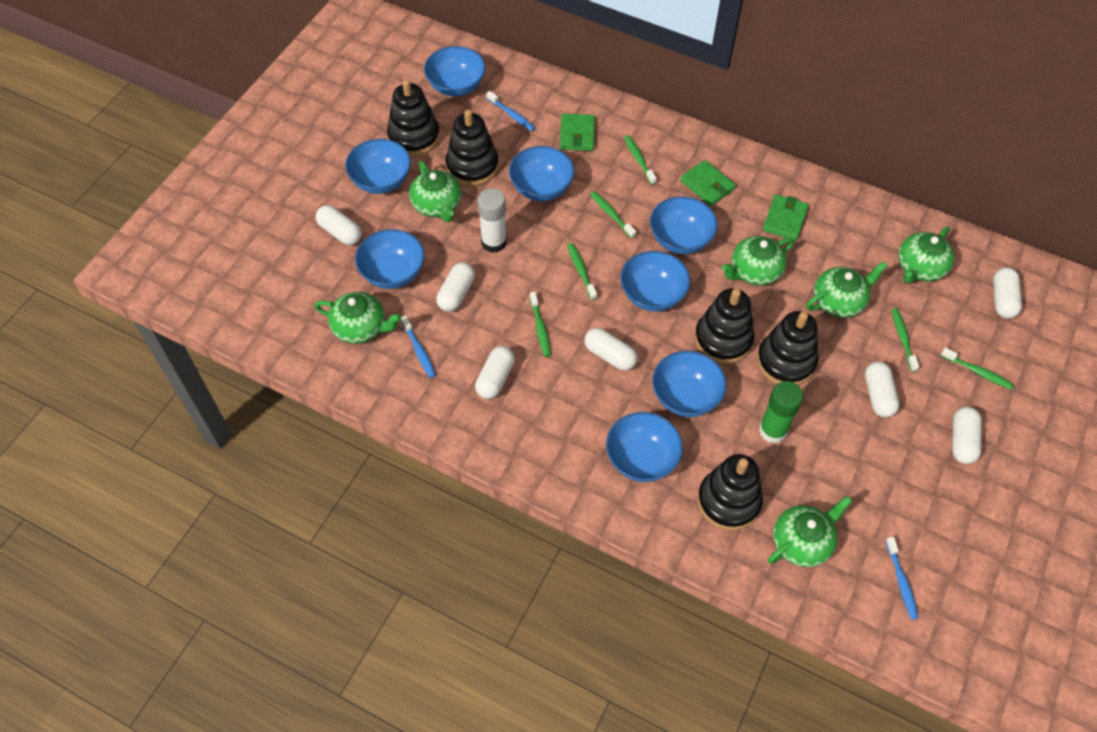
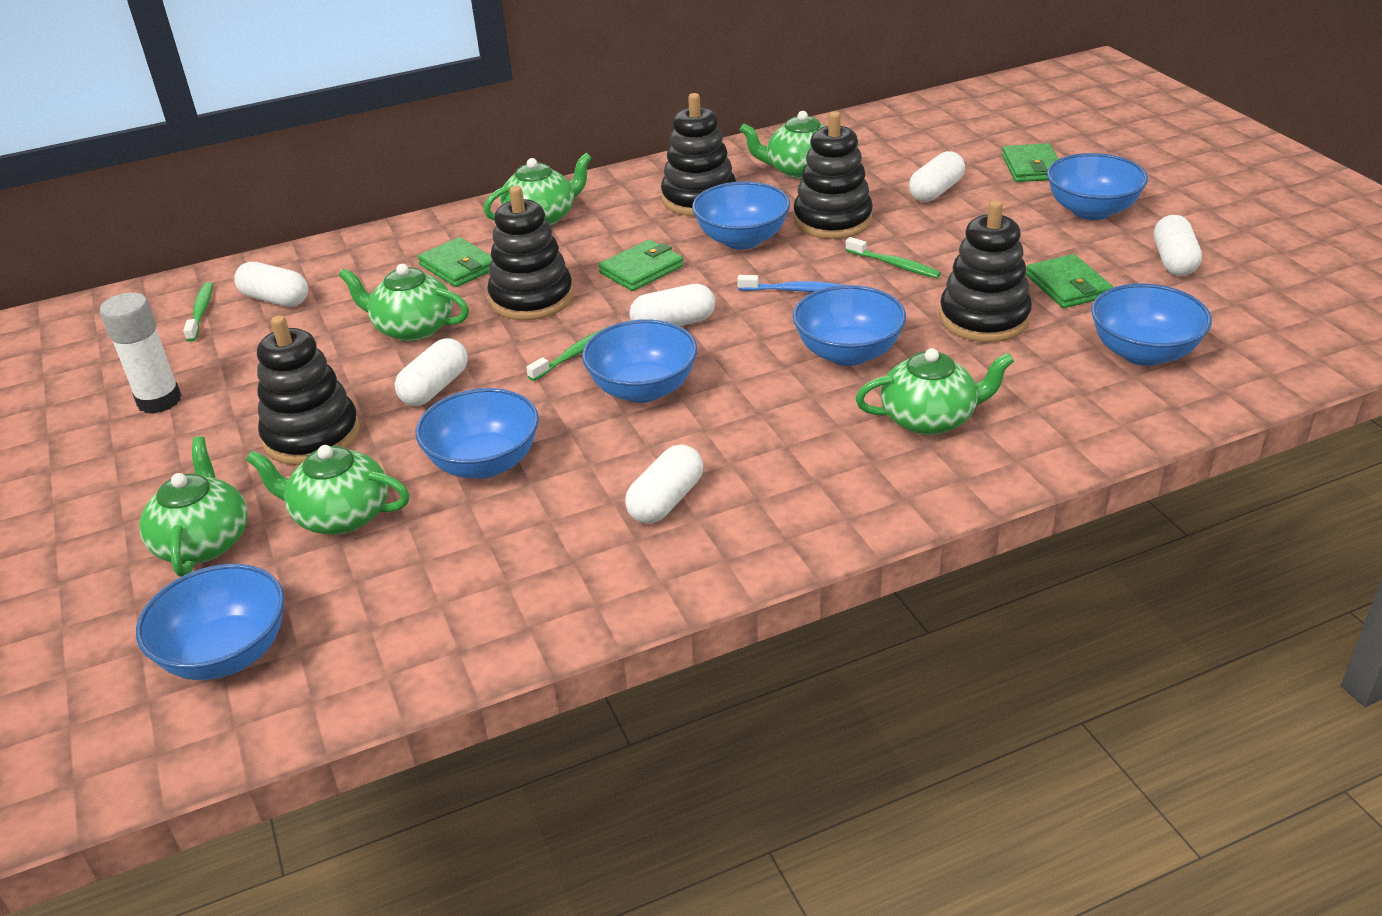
blue bowl: [345,139,411,194] [355,229,425,289] [424,46,486,96] [509,146,574,201] [606,412,683,482] [620,251,690,312] [650,196,718,254] [652,351,726,417] = 8 -> [136,564,284,680] [415,388,539,479] [582,319,697,403] [692,181,790,250] [793,285,906,366] [1047,153,1148,220] [1091,284,1212,366] = 7
blue toothbrush: [401,316,436,378] [486,91,535,131] [885,537,918,620] = 3 -> [737,275,843,292] = 1
green glue stick: [759,381,803,443] = 1 -> none = 0
green toothbrush: [530,292,551,357] [567,243,597,300] [590,191,636,239] [624,135,657,185] [892,308,919,372] [941,347,1014,390] = 6 -> [183,282,213,342] [526,327,607,381] [846,237,941,278] = 3
green wallet: [560,114,595,151] [680,160,736,206] [763,194,809,241] = 3 -> [418,237,492,287] [599,240,684,291] [1002,143,1058,182] [1026,254,1113,308] = 4
white capsule: [316,205,362,245] [436,262,475,312] [475,346,515,399] [584,328,638,371] [865,362,900,417] [952,407,982,464] [993,267,1022,319] = 7 -> [234,262,308,307] [395,338,468,406] [625,444,703,524] [629,284,715,326] [909,151,965,202] [1154,215,1202,276] = 6

